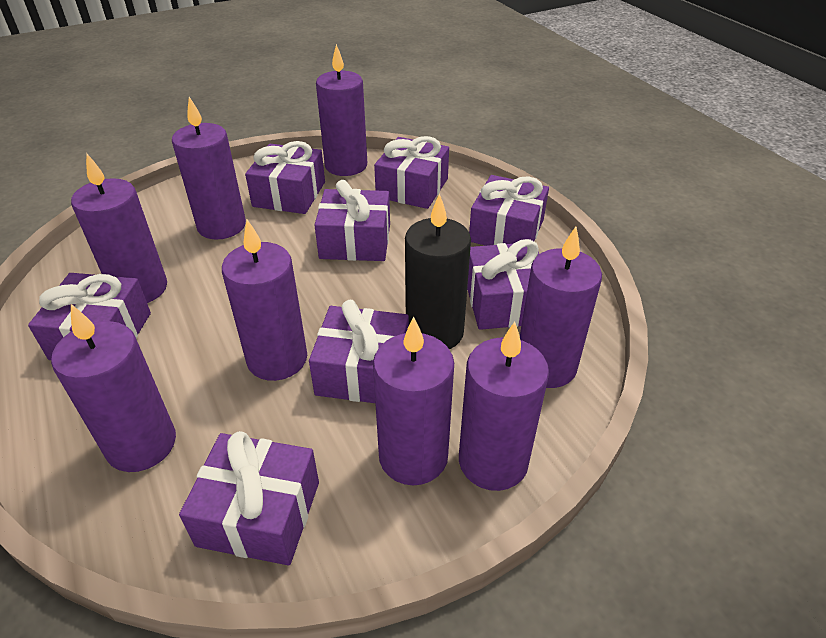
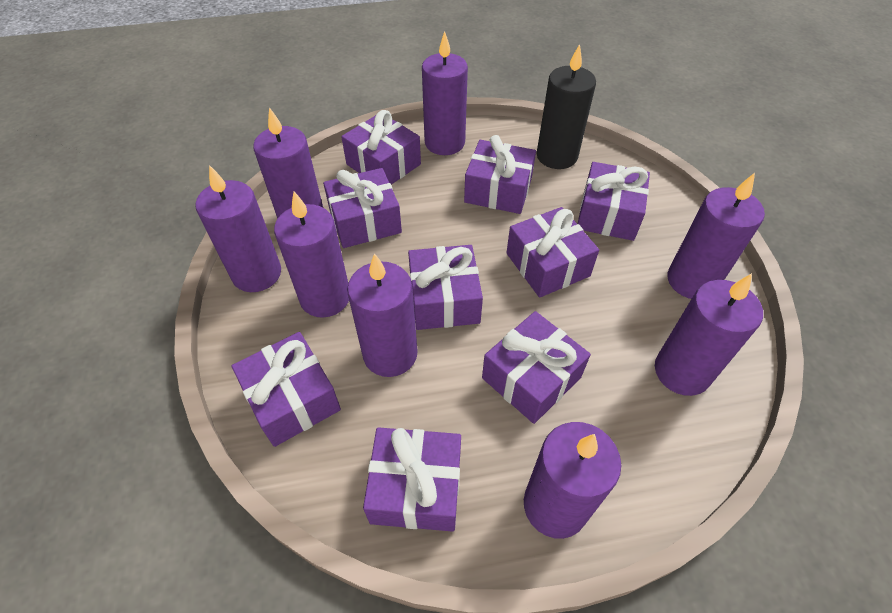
purple gift: [28,273,151,360] [179,431,319,565] [245,141,325,214] [309,300,409,403] [314,180,390,261] [374,136,449,209] [467,239,539,330] [469,175,549,246] = 8 -> [232,332,341,447] [323,168,402,248] [341,110,421,185] [363,427,461,532] [408,245,483,330] [464,135,536,214] [482,311,591,424] [507,207,599,298] [578,162,650,241] = 9

